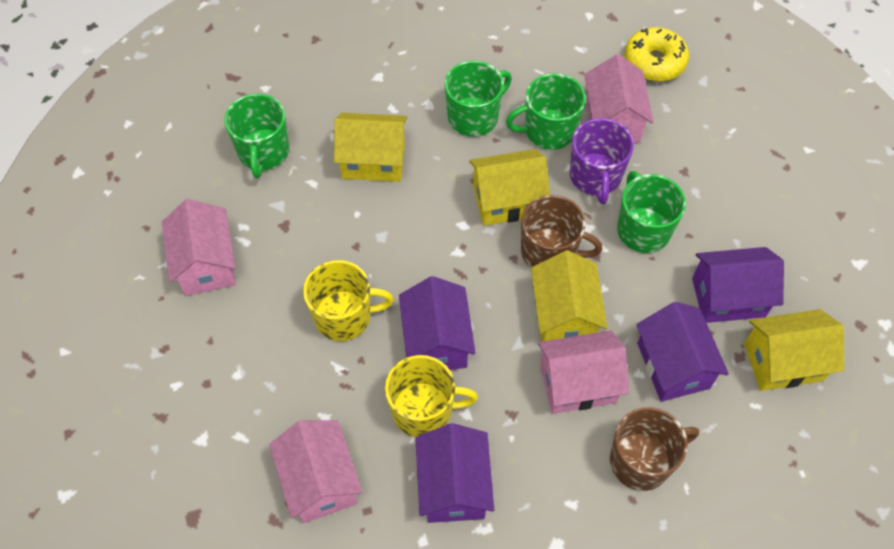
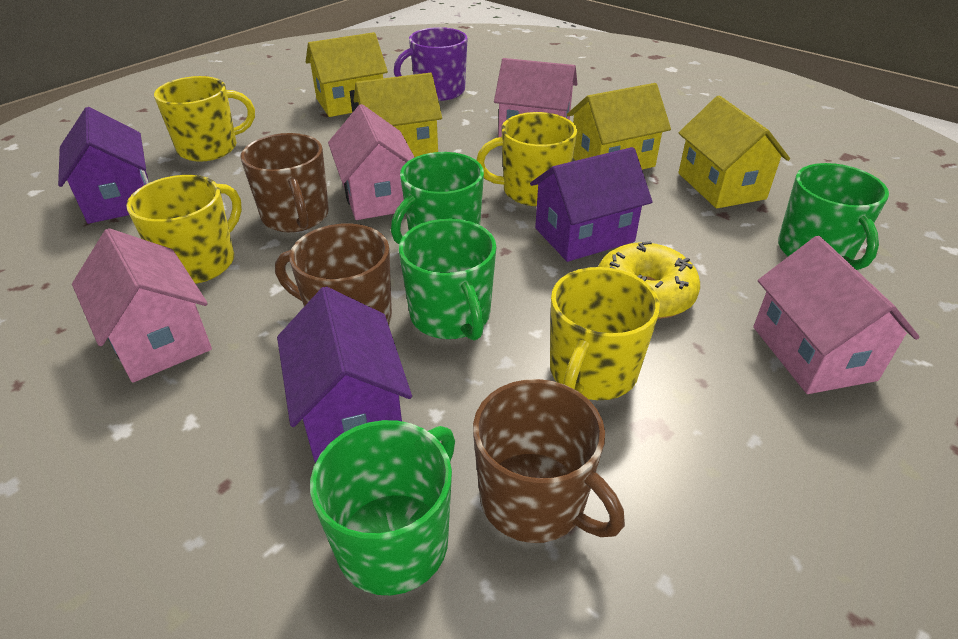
brown mug: [521,195,603,268] [610,407,699,491] = 2 -> [241,133,329,232] [275,223,392,325] [473,379,625,543] = 3
purple house: [399,276,476,370] [415,423,494,523] [636,302,729,402] [692,247,784,323] = 4 -> [58,107,149,224] [277,286,412,463] [530,147,652,262] = 3
yellow mug: [303,260,394,341] [385,355,478,437] = 2 -> [126,175,242,284] [154,76,255,162] [477,112,577,206] [550,267,660,400] = 4

